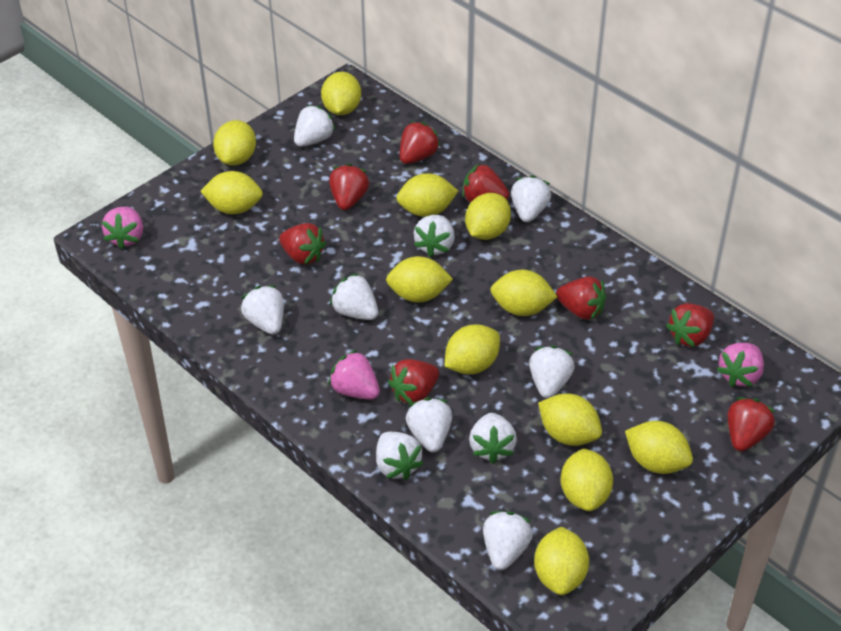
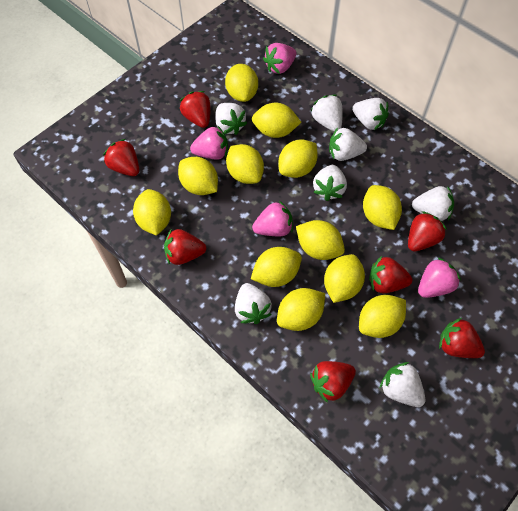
pink strawberry: [102,207,143,249] [328,350,380,400] [716,343,764,387] = 3 -> [190,126,228,160] [252,201,293,236] [263,43,296,74] [418,258,461,298] = 4
red strawberry: [279,223,326,265] [329,164,369,210] [388,359,439,404] [400,122,440,164] [462,163,509,202] [556,276,606,320] [666,303,714,347] [728,397,775,451] = 8 -> [103,139,139,176] [164,229,206,265] [180,91,210,128] [310,361,356,403] [369,256,412,293] [408,211,447,251] [439,318,485,358] = 7
white strawberry: [241,285,284,335] [294,105,336,147] [330,273,378,320] [376,432,424,480] [406,398,452,452] [414,215,455,257] [469,413,517,464] [483,511,533,570] [511,175,551,222] [529,346,575,398] = 10 -> [215,103,247,135] [235,283,272,324] [310,95,343,131] [313,165,347,201] [329,127,367,161] [352,98,389,130] [380,362,425,407] [412,186,454,221] = 8

